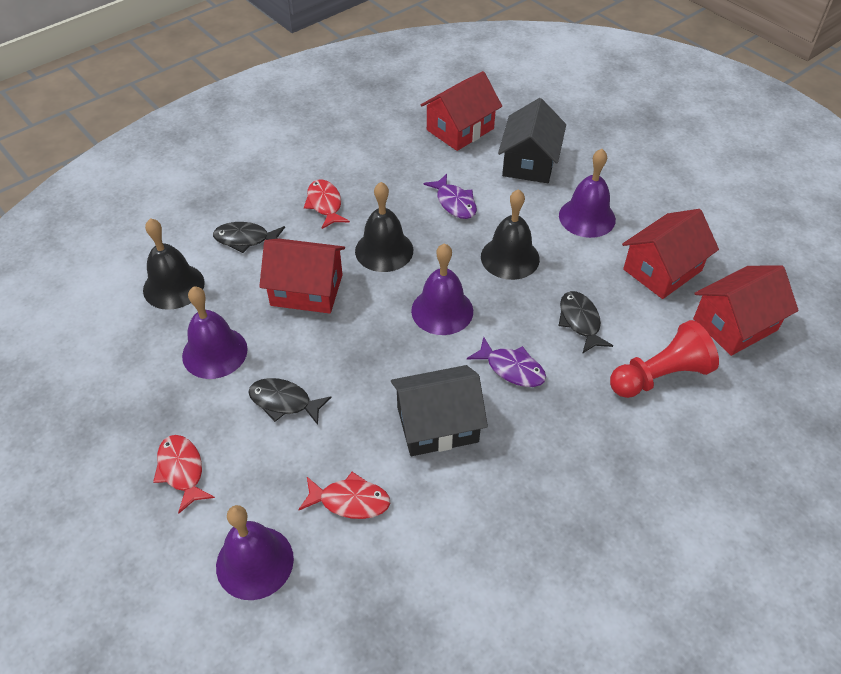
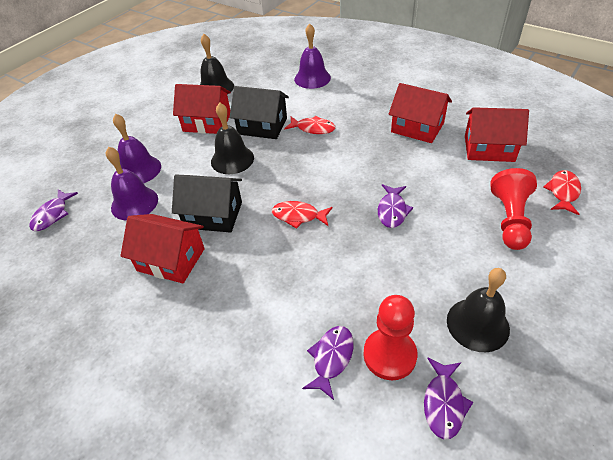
black fish: [213,222,285,253] [248,378,332,425] [559,291,613,354] = 3 -> none = 0
purple bell: [182,287,248,379] [216,505,294,600] [411,243,473,335] [559,149,616,238] = 4 -> [106,147,158,221] [113,114,161,183] [294,23,331,89] = 3
purple fish: [423,174,477,219] [467,337,546,387] = 2 -> [29,189,78,231] [302,326,354,400] [378,184,413,228] [424,358,473,440] = 4
red pawn: [610,320,719,398] = 1 -> [363,295,417,380] [491,168,537,250] = 2

